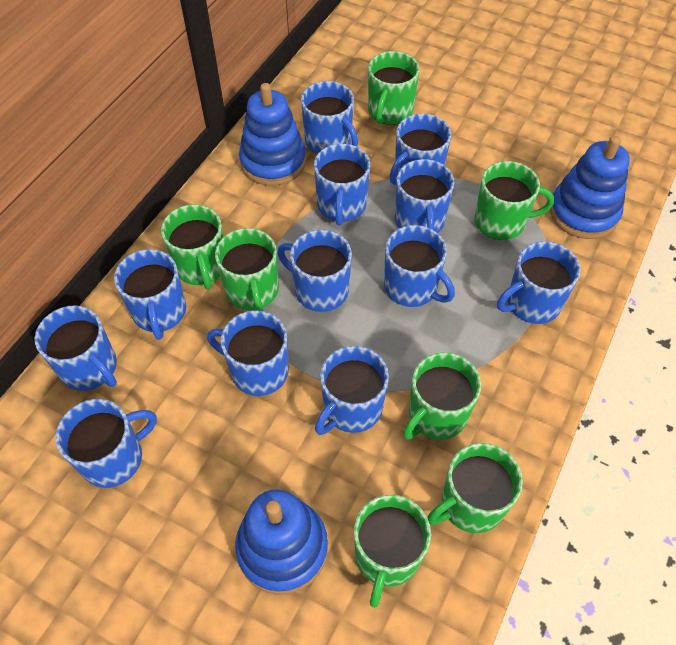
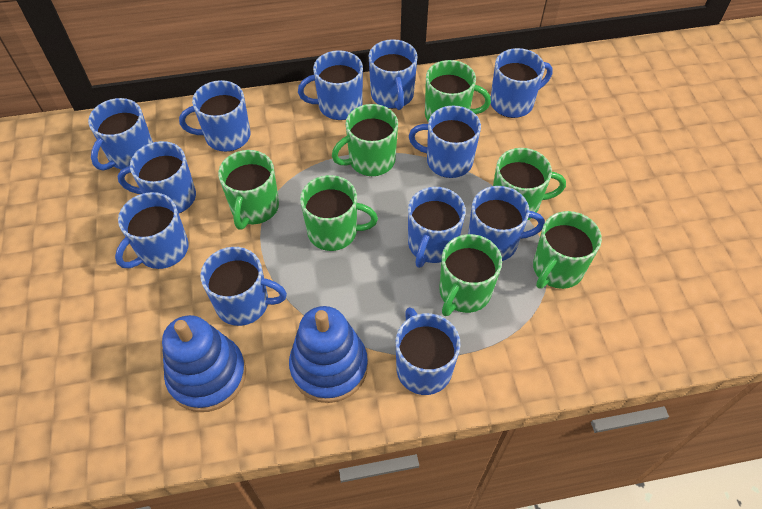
blue stacking toy: [235,489,328,595] [239,83,306,186] [550,136,630,239] = 3 -> [162,315,246,412] [289,306,368,403] = 2

